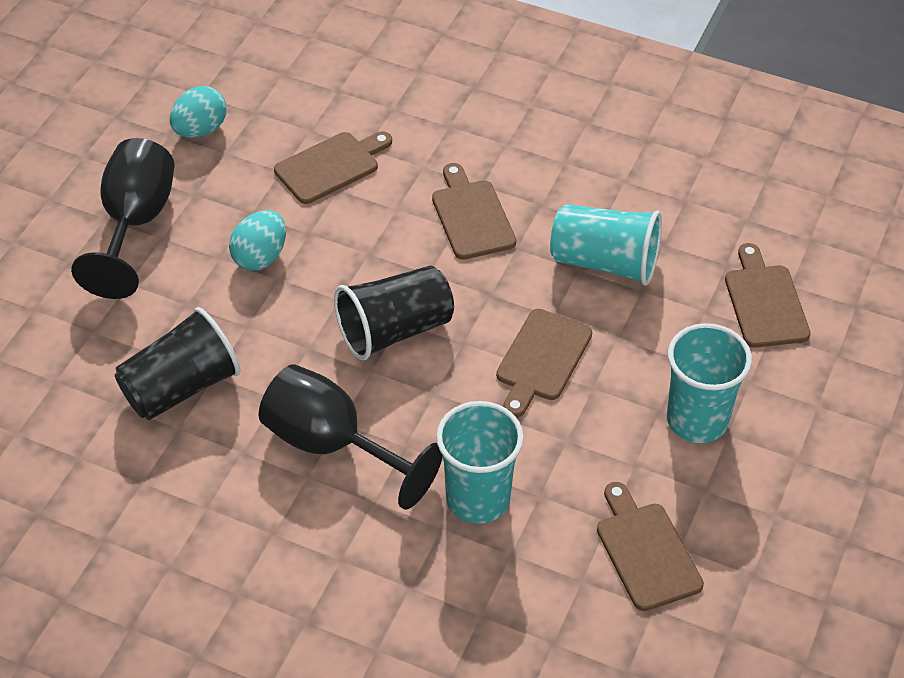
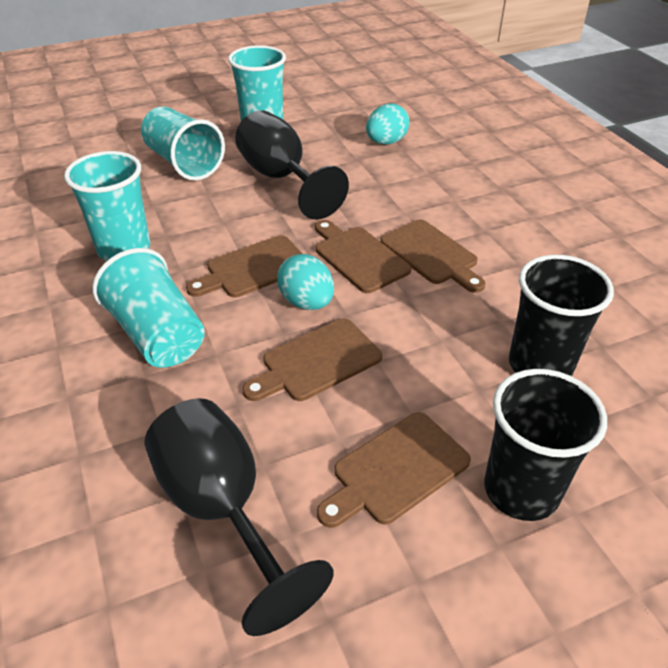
turquoise cup: [436,401,524,524] [550,204,662,286] [667,323,752,443] = 3 -> [64,151,150,261] [93,248,205,368] [141,106,225,181] [228,45,286,121] = 4

